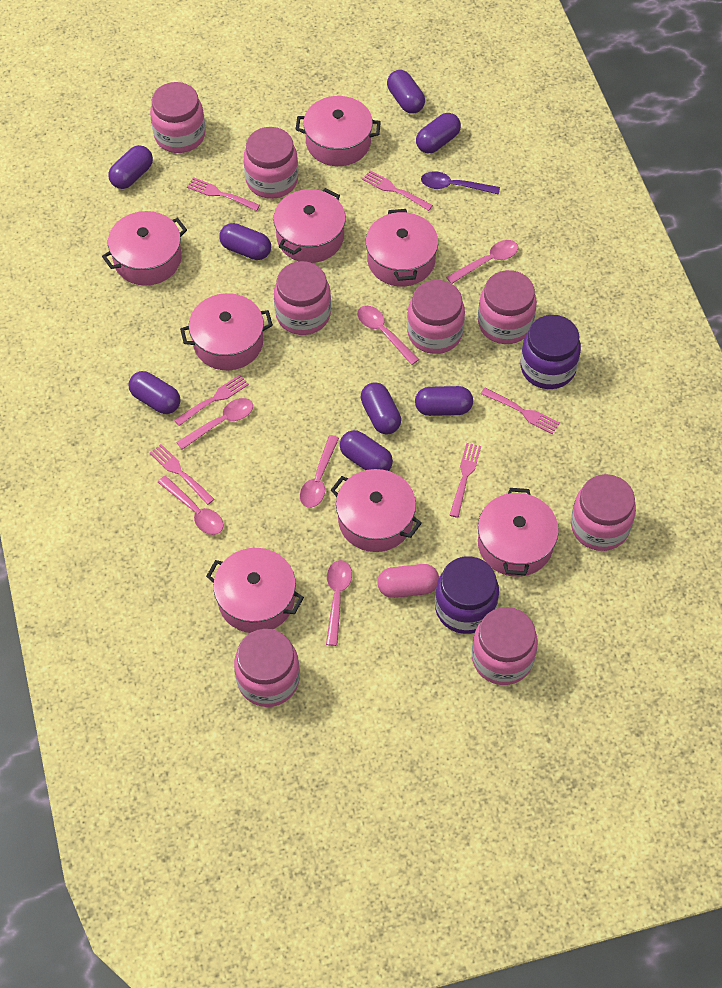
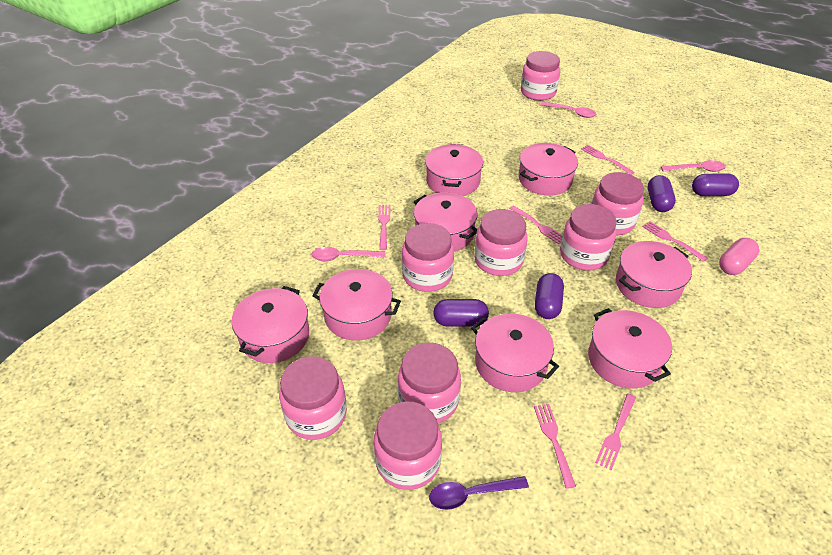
pink spoon: [158,476,224,535] [176,398,253,450] [300,435,339,508] [326,560,352,646] [357,306,419,365] [446,240,518,284] = 6 -> [311,247,385,261] [541,102,596,118] [661,160,726,172] = 3
purple capsule: [108,145,153,189] [128,371,180,414] [219,223,271,260] [340,430,393,471] [361,382,401,435] [387,70,425,114] [415,386,473,416] [416,113,461,154] = 8 -> [433,299,489,327] [535,273,564,319] [648,175,676,212] [692,174,739,196] = 4
purple jar: [435,556,499,634] [520,315,581,389] = 2 -> none = 0

